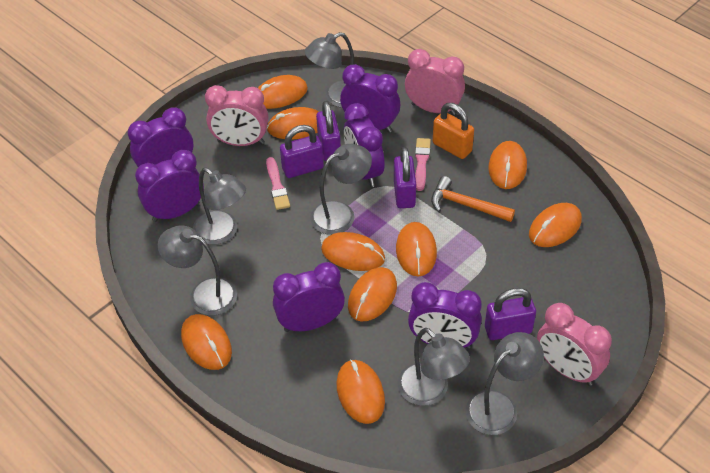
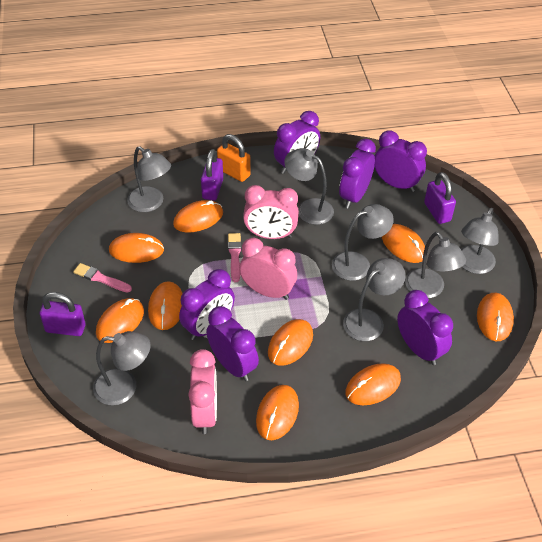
grey lamp: [158,225,237,316] [193,168,246,245] [305,32,354,108] [310,144,372,235] [398,328,470,406] [465,332,544,435] = 6 -> [93,331,150,405] [127,146,171,212] [284,148,334,225] [332,204,394,281] [343,258,406,341] [405,232,466,298] [461,208,499,274] = 7
orange hammer: [431,176,515,222] = 1 -> none = 0
purple padlock: [280,125,324,178] [316,101,341,161] [394,147,416,208] [485,288,536,340] = 4 -> [40,292,86,336] [201,149,223,200] [424,172,456,224] = 3

